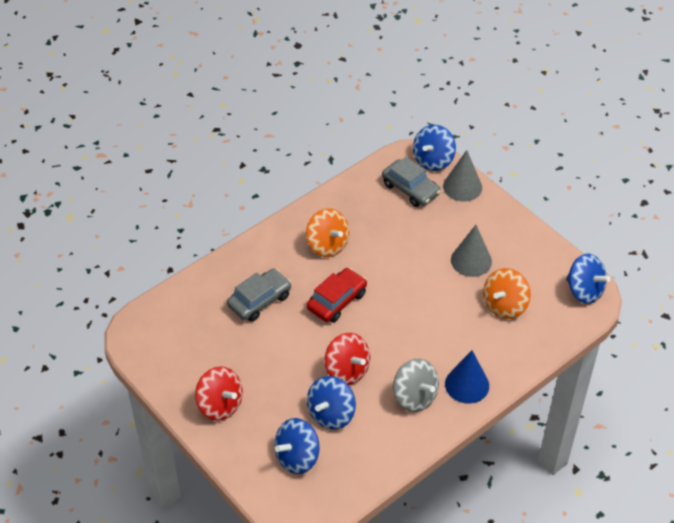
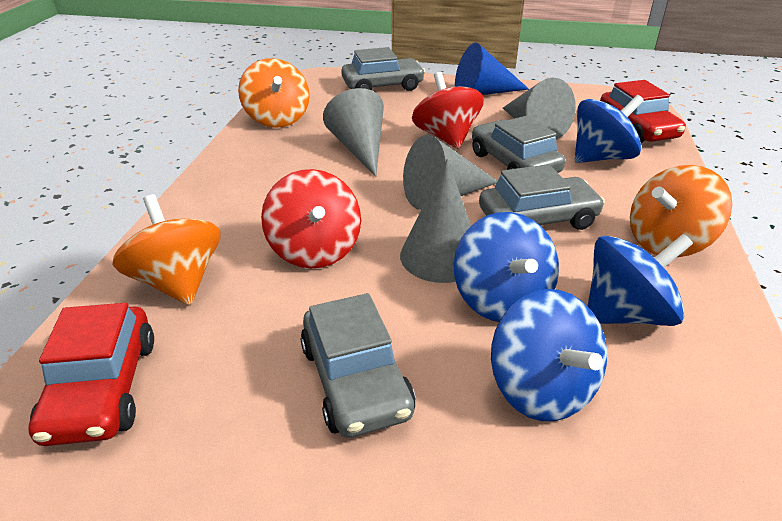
grey car: [227,269,291,322] [382,157,441,207] = 2 -> [301,293,416,438] [341,47,425,91] [472,116,565,173] [479,164,605,230] = 4
grey cone: [443,150,482,202] [451,225,492,277] = 2 -> [323,88,384,177] [400,159,471,283] [403,135,498,210] [503,78,576,140] = 4
grey spinning top: [393,359,439,412] = 1 -> none = 0
orange spinning top: [306,208,349,257] [483,268,531,319] = 2 -> [113,195,221,306] [238,58,310,128] [630,165,732,258] = 3
red car: [307,268,367,323] = 1 -> [28,303,154,446] [600,80,686,143] = 2

